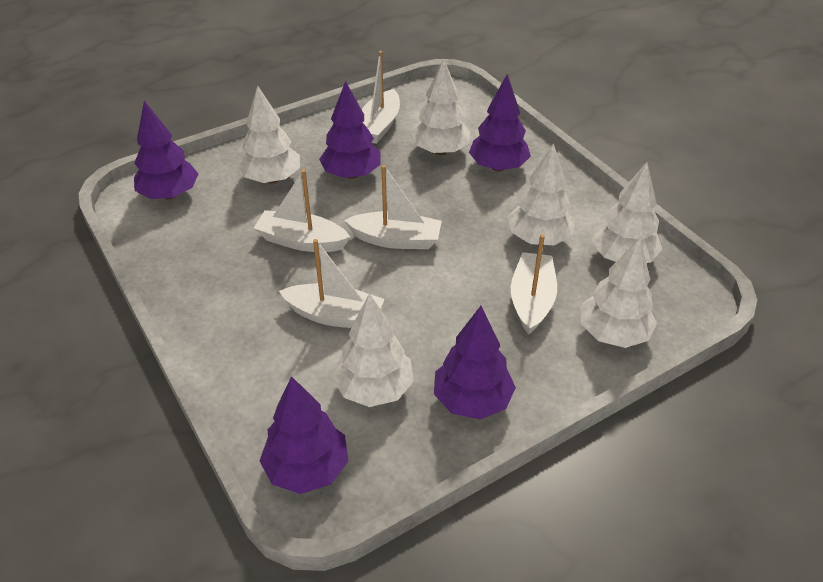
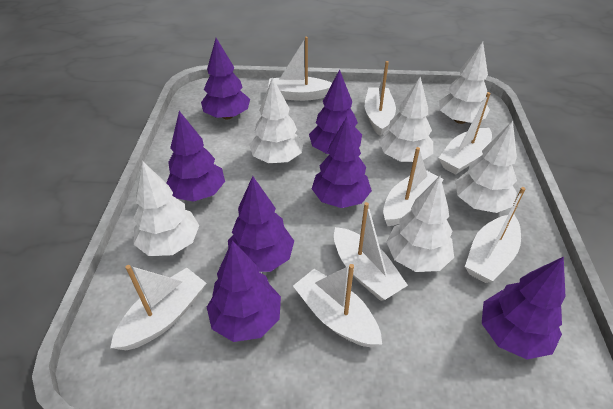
purple tree: [134,101,198,200] [260,376,348,494] [319,81,381,179] [434,306,516,419] [469,74,531,171] = 5 -> [166,111,225,202] [201,38,250,119] [207,240,281,342] [228,176,294,272] [309,69,362,154] [312,117,372,208] [482,257,565,359] = 7
white boat: [254,169,350,252] [279,239,384,328] [344,165,442,249] [362,51,400,144] [511,234,557,335] = 5 -> [110,265,206,350] [268,37,332,101] [293,264,382,348] [334,202,408,301] [365,61,396,136] [383,147,443,226] [439,92,492,175] [465,187,526,283] = 8

